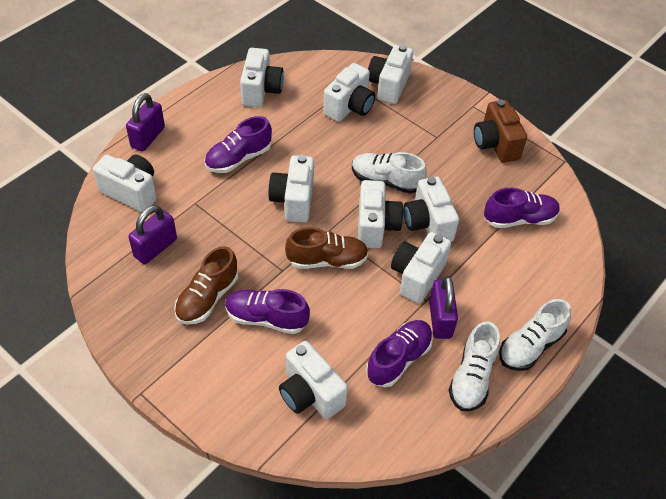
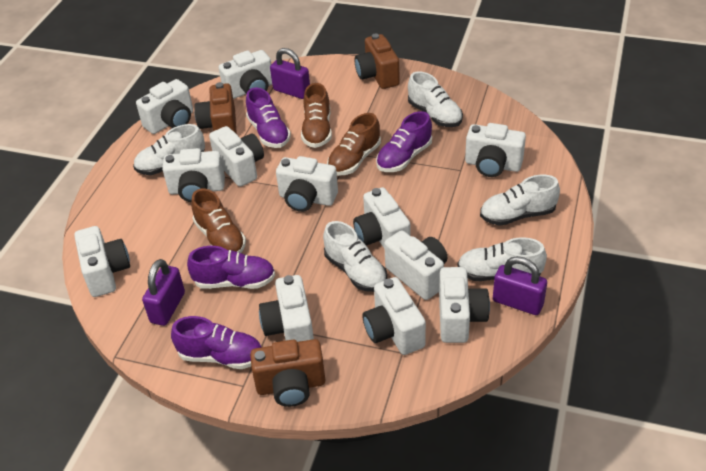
brown camera: [474,99,527,163] = 1 -> [194,82,237,134] [250,339,325,407] [355,33,400,89] = 3
brown shoe: [174,246,238,325] [285,227,369,269] = 2 -> [191,189,246,253] [301,83,332,148] [327,113,381,176] = 3
white camera: [93,154,157,212] [240,48,284,107] [268,155,314,223] [279,341,348,419] [323,63,375,122] [358,180,404,248] [368,45,413,104] [391,232,451,304] [403,176,459,242] = 9 -> [74,226,130,297] [136,79,193,134] [162,148,225,202] [209,126,264,187] [219,50,272,99] [259,275,314,342] [276,156,338,212] [353,187,411,249] [363,277,426,355] [384,230,447,300] [439,267,490,343] [465,123,526,177] = 12
white shoe: [352,152,427,194] [449,321,500,411] [499,299,571,371] = 3 -> [133,124,205,175] [323,221,387,292] [408,71,463,127] [458,237,547,281] [480,175,560,226] = 5

